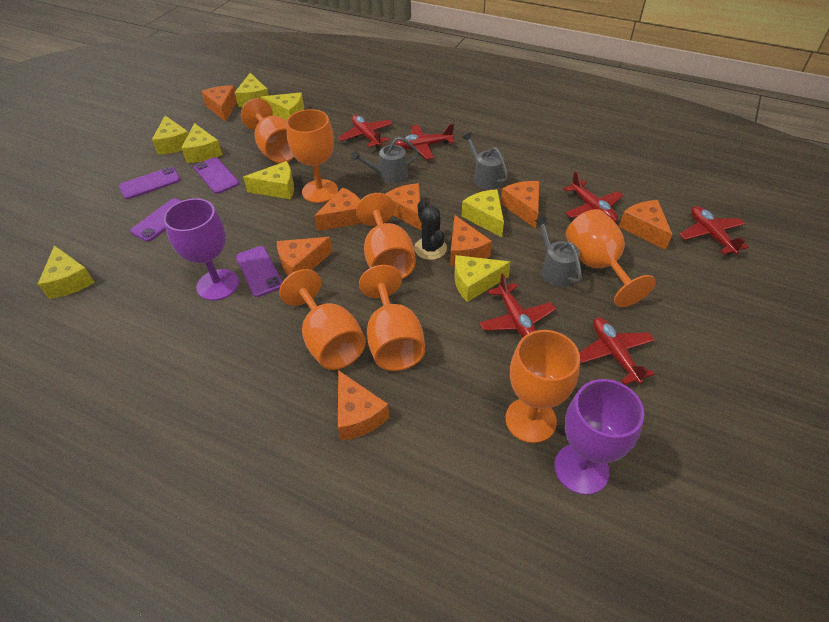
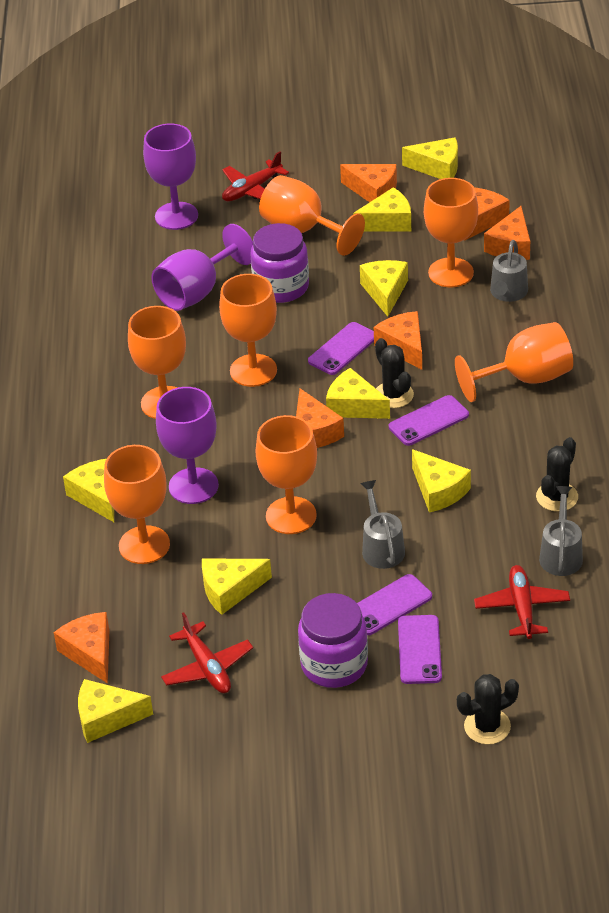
black cactus: [414,200,447,260] = 1 -> [375,338,414,408] [457,674,519,744] [536,437,578,512] = 3
orange cheese: [201,85,237,122] [277,237,333,276] [314,187,362,231] [338,370,389,440] [386,183,422,231] [450,215,492,266] [500,181,539,228] [619,200,673,250] = 8 -> [54,612,109,684] [296,389,344,448] [340,164,397,202] [374,311,422,370] [464,188,510,241] [484,206,530,260] = 6
purple goblet: [164,198,239,301] [554,379,644,495] = 2 -> [143,124,198,230] [151,224,253,311] [156,387,219,504] = 3
purple jar: none = 0 -> [250,223,309,303] [298,593,368,688] = 2
red plane: [338,115,393,148] [395,124,455,160] [479,273,556,338] [563,171,624,222] [579,317,655,385] [679,206,748,255] = 6 -> [161,612,253,693] [222,151,289,201] [474,565,570,639] = 3

